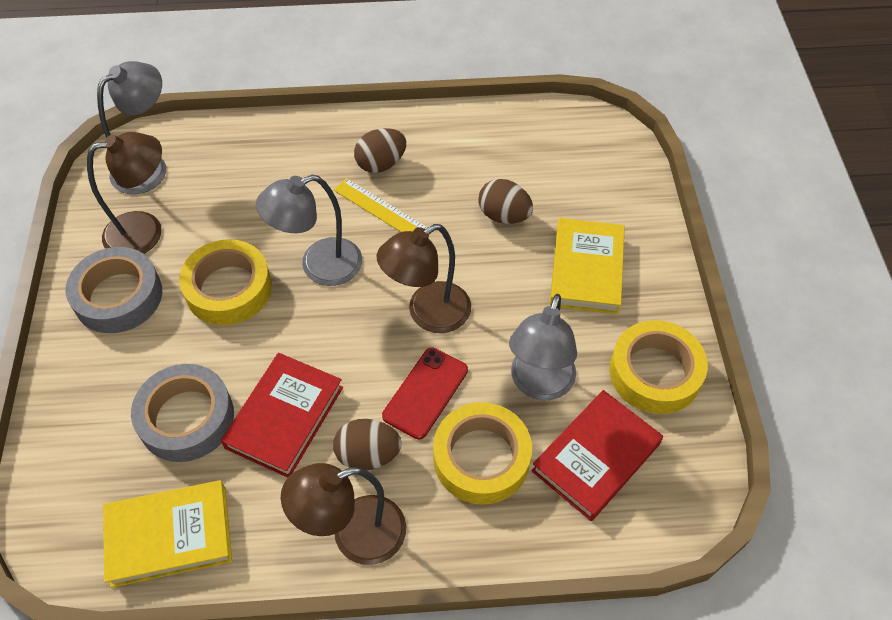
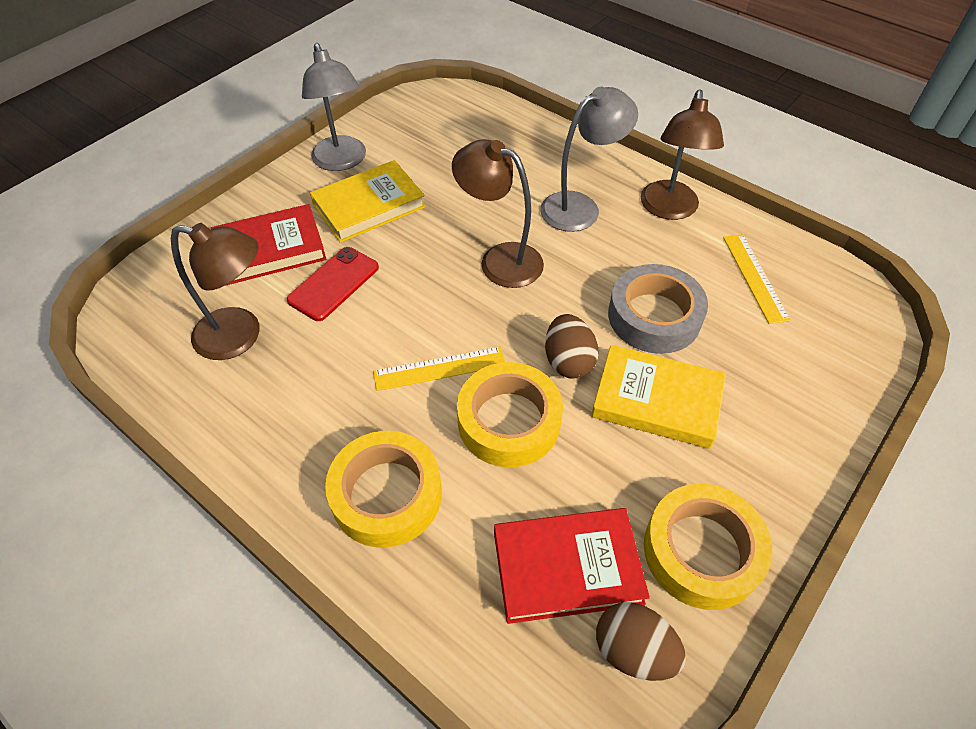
brown egg: [333,419,402,470] [354,128,406,173] [478,179,533,224] = 3 -> [545,314,599,379] [596,602,686,681] = 2
grey lamp: [97,61,166,194] [256,175,362,286] [509,294,577,400] = 3 -> [302,43,366,171] [540,87,638,232] = 2
grey tape: [66,247,162,333] [131,364,234,462] = 2 -> [608,264,708,354] = 1
yellow ruler: [334,178,428,232] = 1 -> [373,347,505,391] [723,234,791,324] = 2

